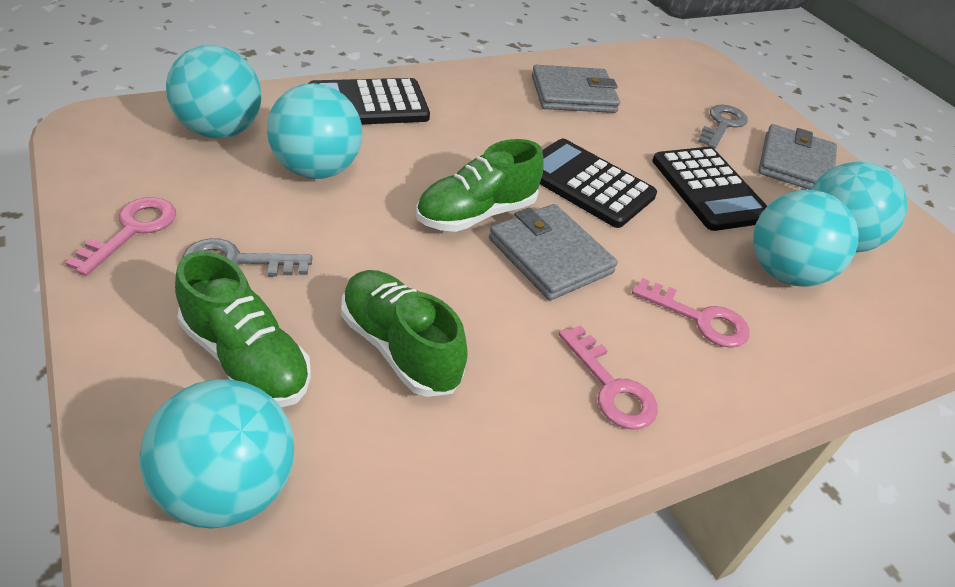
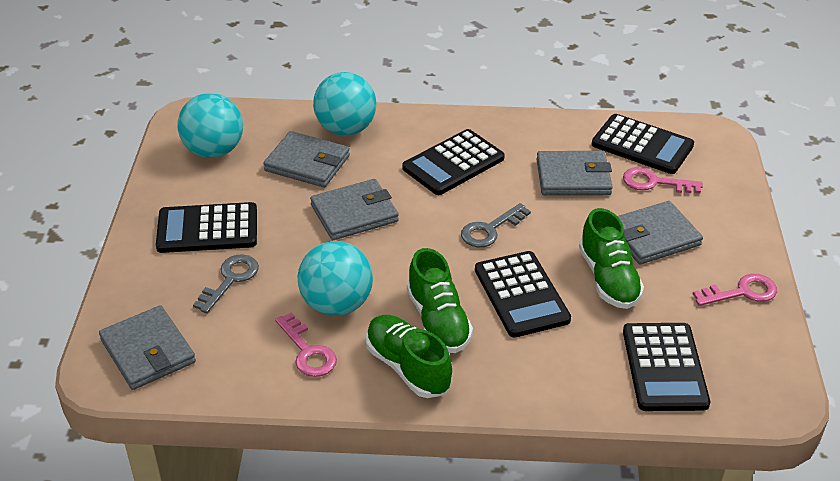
black calculator: [308,78,430,125] [540,139,657,228] [652,147,767,231] = 3 -> [156,202,257,253] [402,129,505,195] [475,251,571,337] [592,114,694,174] [623,323,710,411] = 5
grey wallet: [489,204,618,300] [532,65,620,113] [758,124,837,190] = 3 -> [99,305,196,390] [264,131,350,187] [310,179,399,240] [537,151,613,195] [617,201,703,264] = 5
turquoise ball: [140,379,294,529] [166,45,261,138] [267,83,363,179] [753,190,859,287] [811,162,907,253] = 5 -> [178,93,243,158] [298,241,373,316] [313,72,376,136] = 3

